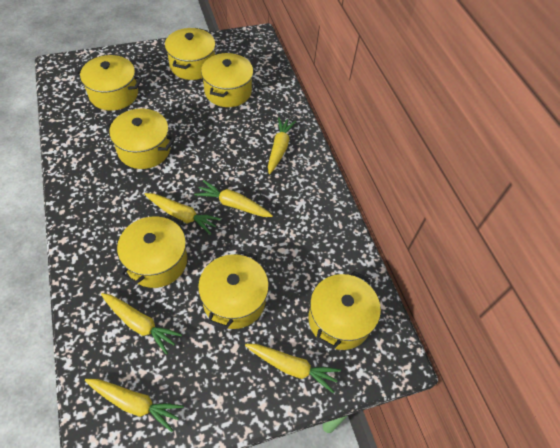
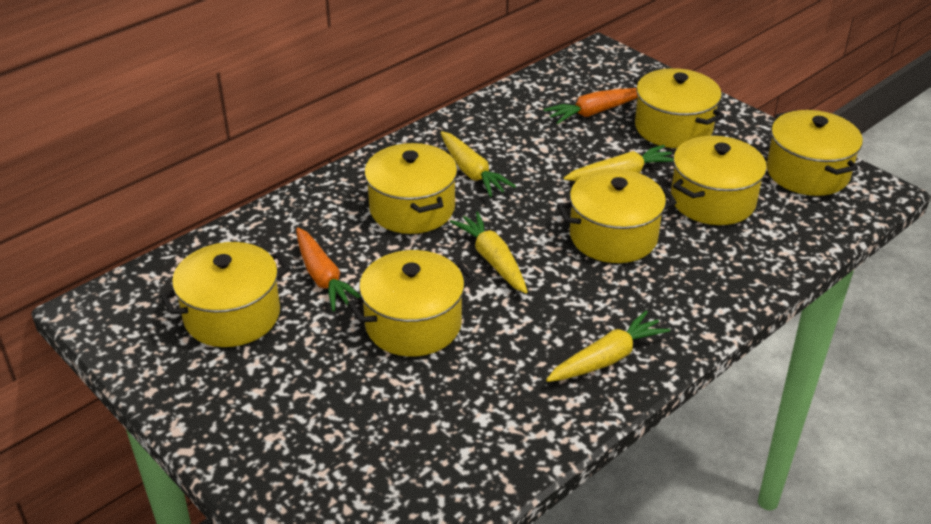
orange carrot: none = 0 -> [296,227,361,312] [543,88,638,124] = 2
yellow carrot: [85,379,184,432] [101,293,182,355] [145,193,221,235] [194,180,273,217] [245,344,341,393] [268,117,296,174] = 6 -> [441,131,516,197] [450,212,528,293] [546,311,670,382] [564,145,673,181] = 4

